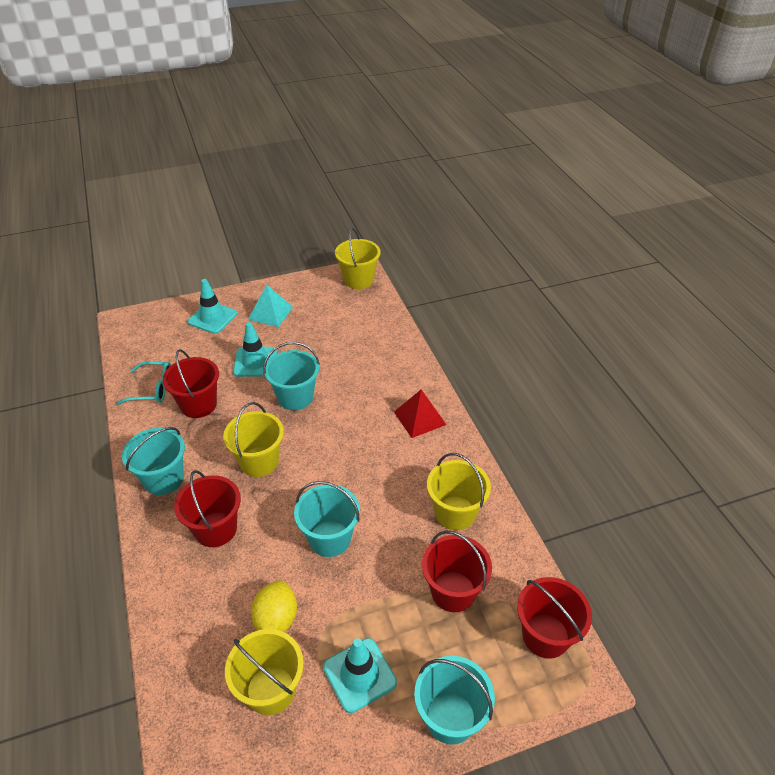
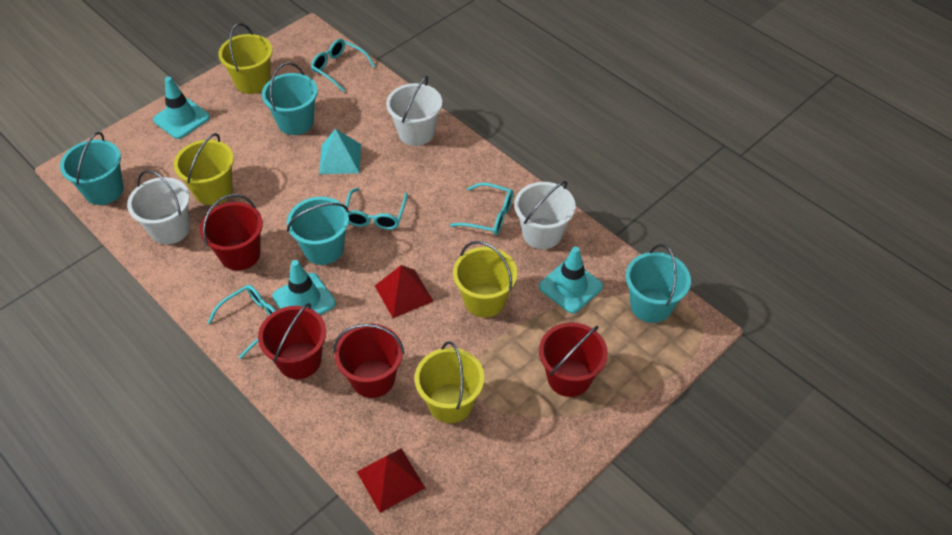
red pyramid: [394,389,446,438] = 1 -> [357,448,425,513] [375,265,433,318] = 2
turquoise glasses: [116,361,171,405] = 1 -> [207,285,276,359] [311,39,376,92] [345,188,408,230] [450,182,513,235] = 4
white bucket: none = 0 -> [127,170,190,245] [386,76,442,146] [514,181,576,249] = 3
yellow lemon: [251,580,297,632] = 1 -> none = 0

